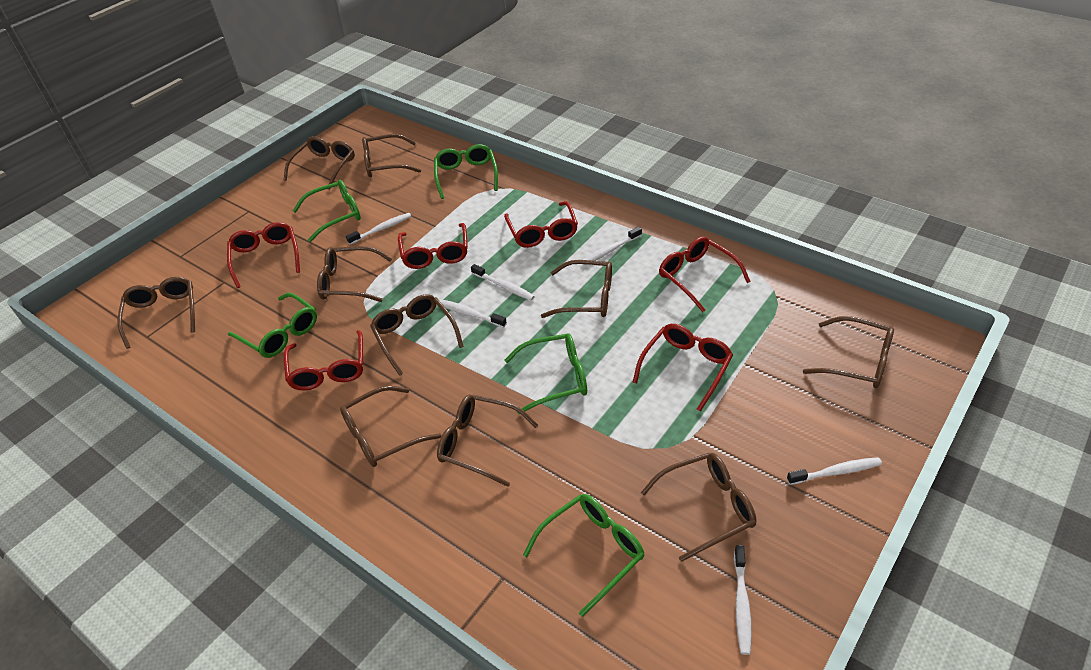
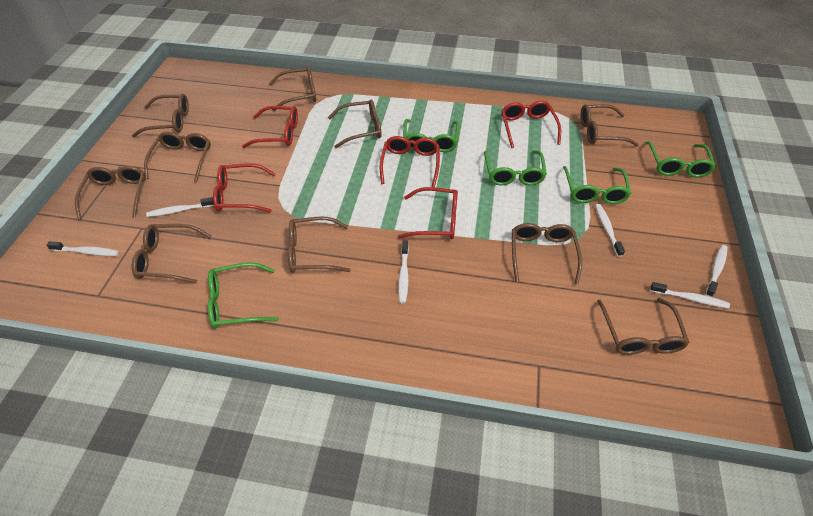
red glasses: [227,222,300,288] [284,330,363,391] [398,223,468,269] [504,201,578,248] [633,324,733,412] [659,237,751,312] = 6 -> [213,163,276,213] [242,106,298,148] [380,136,440,187] [398,187,458,239] [501,101,561,148] = 5

